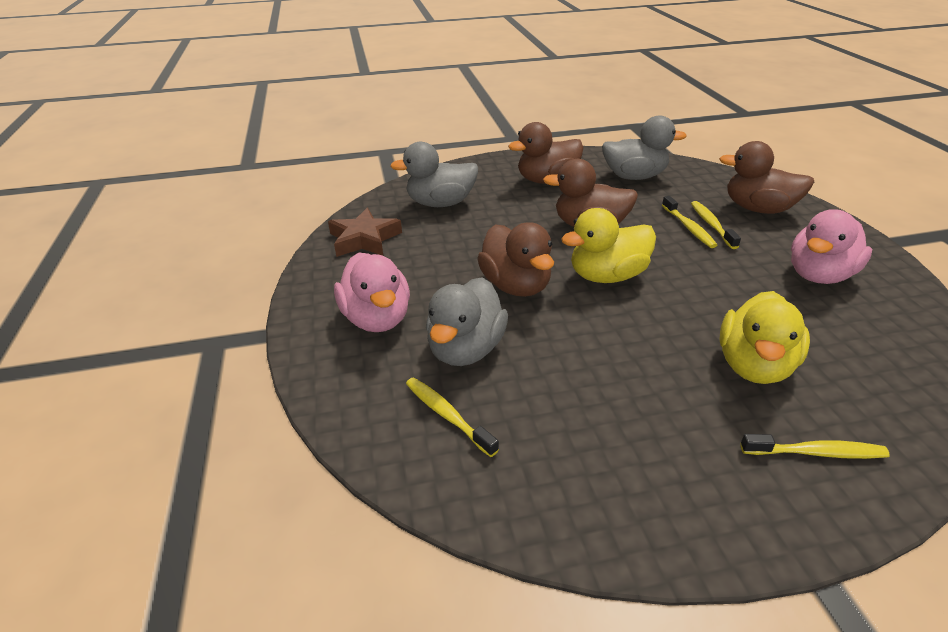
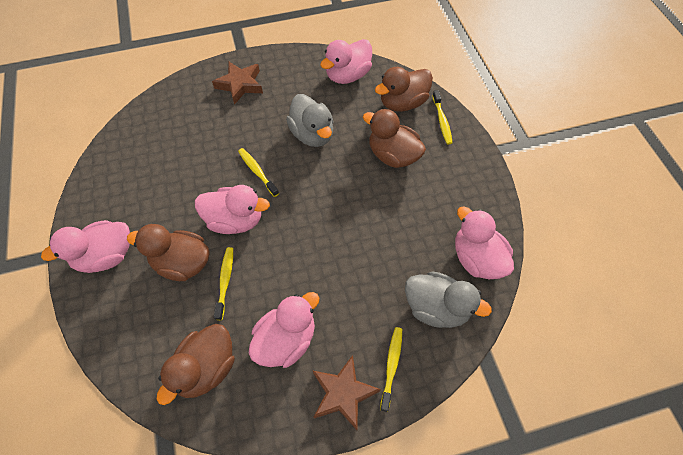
brown star: [328,208,402,257] = 1 -> [212,61,263,105] [312,355,381,430] = 2
grey duck: [390,142,478,207] [426,277,508,366] [602,115,687,180] = 3 -> [286,94,333,147] [405,271,492,328] = 2
pink duck: [334,252,410,332] [791,209,872,284] = 2 -> [41,220,130,273] [195,185,270,234] [249,292,319,368] [320,39,372,84] [455,206,514,279] = 5
yellow duck: [561,208,656,283] [719,291,810,384] = 2 -> none = 0

